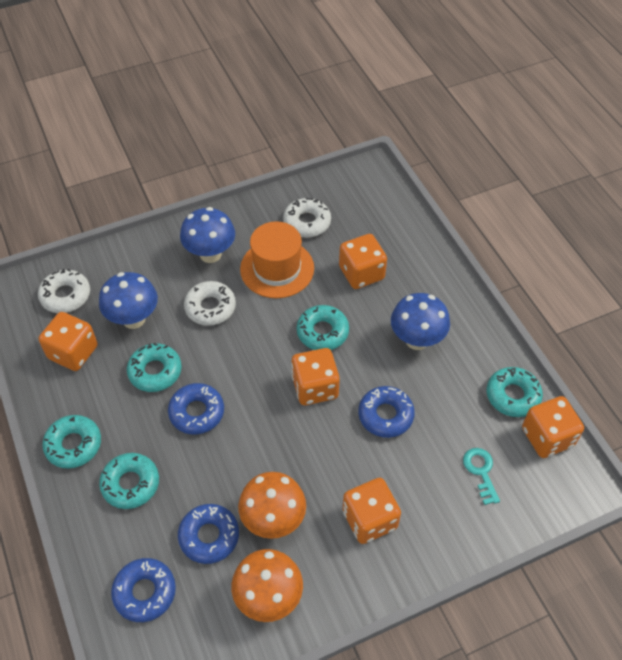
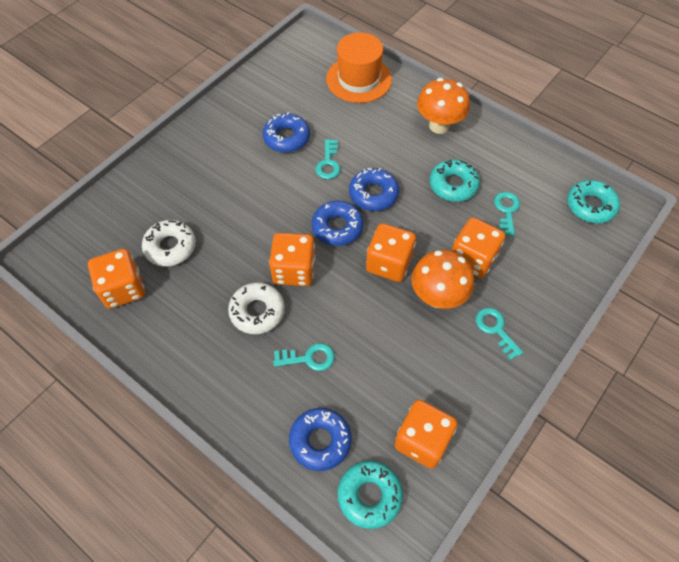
blue mushroom: [99,272,158,329] [180,207,235,263] [391,293,450,350] = 3 -> none = 0
turquoise donut: [43,415,101,469] [99,453,159,509] [127,343,182,392] [297,305,349,350] [487,367,543,417] = 5 -> [337,460,403,529] [430,159,480,202] [567,180,620,223] = 3
turquoise key: [463,448,500,505] = 1 -> [273,343,335,371] [315,139,340,179] [476,308,523,360] [494,192,520,236] = 4
white donut: [38,269,90,313] [184,281,236,326] [283,198,331,238] = 3 -> [142,220,196,267] [228,282,285,334] = 2

